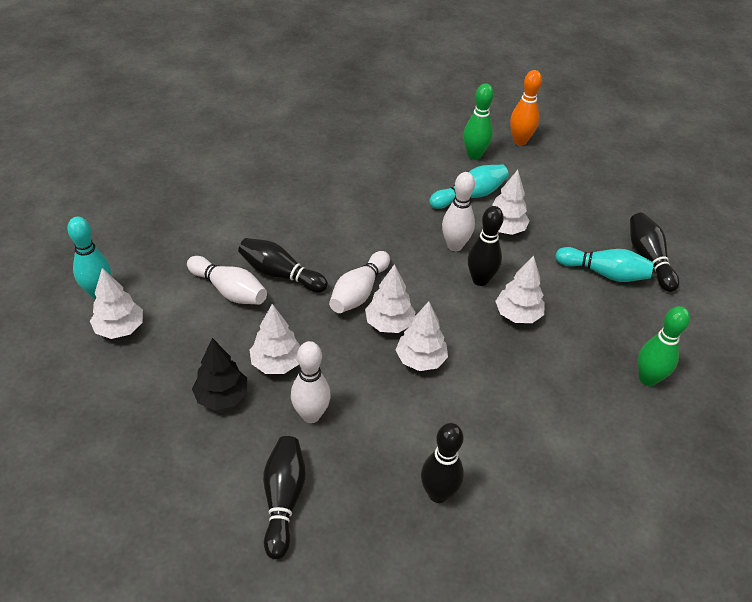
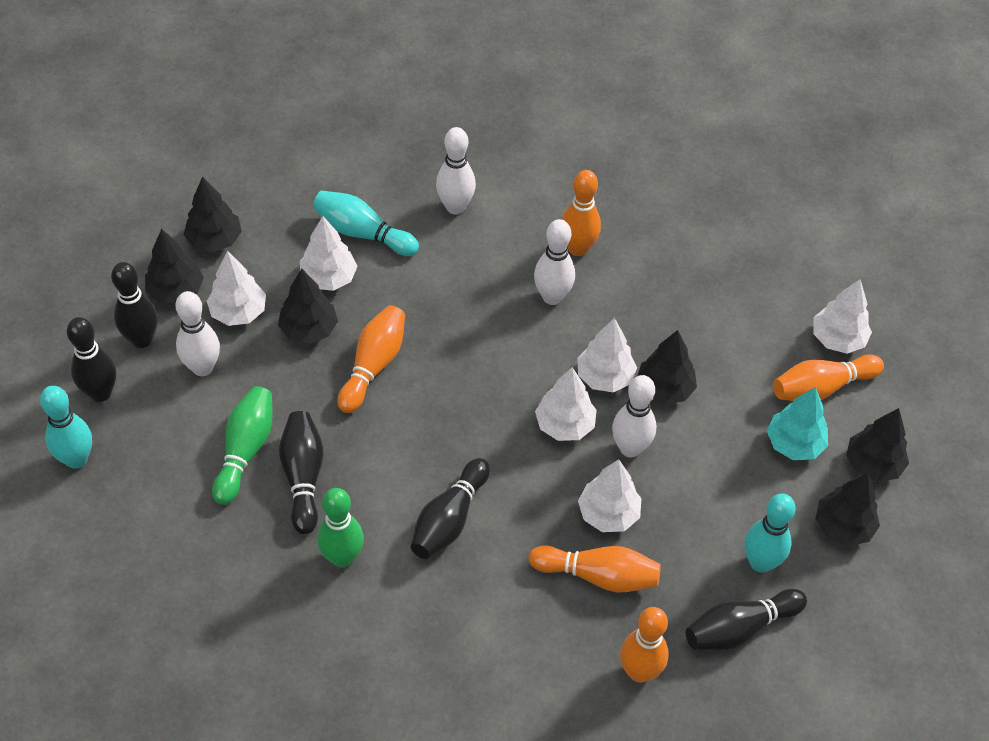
black tree: [192,338,247,410] = 1 -> [145,229,204,303] [184,176,242,252] [278,268,338,344] [637,330,697,405] [816,473,880,546] [846,408,909,482] = 6
orange bowling pin: [510,70,542,146] = 1 -> [337,305,405,413] [528,546,661,592] [562,170,601,256] [620,607,669,683] [773,355,884,401] = 5
turquoise tree: none = 0 -> [767,387,828,460] = 1

